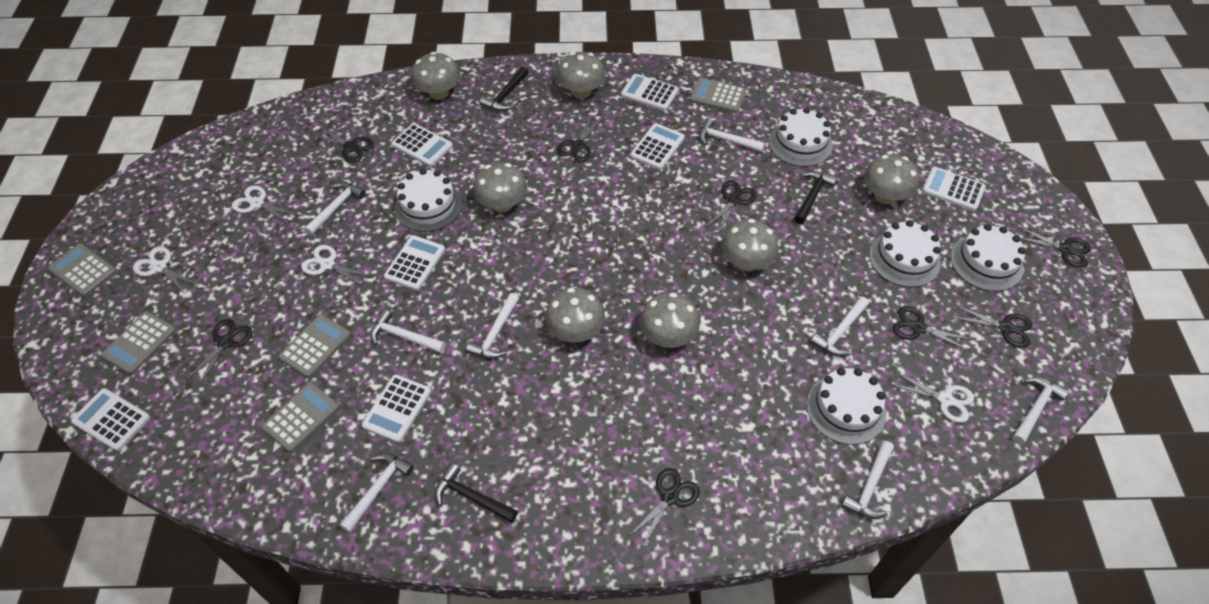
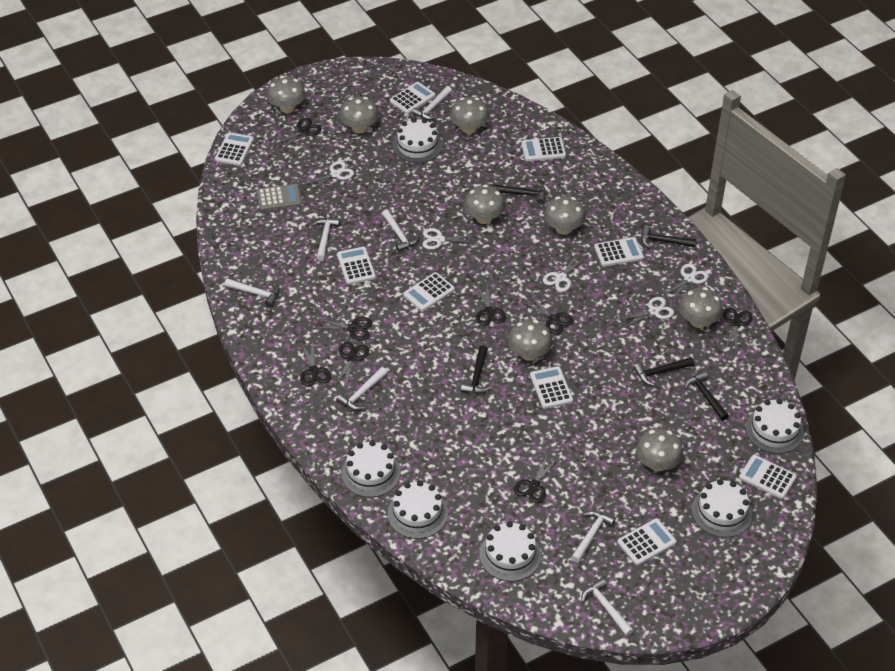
black hammer: [435,463,518,523] [480,66,529,111] [794,171,837,224] = 3 -> [461,345,491,393] [493,182,546,204] [633,357,694,386] [641,225,696,248] [684,371,729,421] = 5
grey calculator: [48,244,117,297] [101,311,176,374] [262,383,339,452] [278,314,351,378] [690,77,746,113] = 5 -> [256,184,302,211] = 1
grey mushroom: [411,52,460,100] [473,162,527,213] [545,288,605,343] [557,52,605,99] [640,292,700,348] [721,219,778,271] [864,154,919,204] = 7 -> [267,76,306,113] [339,96,379,134] [450,97,489,134] [464,184,505,224] [508,320,552,361] [544,196,586,235] [636,428,683,471] [679,287,723,328] = 8
white cake: [395,168,462,232] [769,108,833,167] [807,368,886,445] [869,220,941,287] [951,224,1026,291] = 5 -> [341,440,401,497] [388,480,448,539] [393,118,442,163] [480,521,541,581] [692,479,753,538] [745,399,804,454] = 6
white calculator: [71,388,150,451] [362,375,431,443] [384,235,445,291] [391,123,453,167] [621,74,679,111] [630,123,685,170] [922,167,986,211] = 7 -> [215,132,254,166] [337,247,376,285] [390,82,436,114] [403,272,455,311] [521,137,566,161] [530,366,573,409] [594,237,644,267] [617,518,677,565] [739,455,797,499] = 9
white hammer: [304,182,366,235] [340,453,414,533] [370,309,446,353] [466,293,519,359] [699,118,765,152] [810,297,869,356] [841,441,894,519] [1012,377,1069,445] = 8 -> [224,278,279,307] [312,218,340,261] [336,367,387,410] [382,209,419,252] [412,86,452,120] [571,510,616,563] [582,578,634,636] = 7
white scissors: [133,246,198,294] [232,185,298,223] [301,245,373,287] [890,371,974,423] = 4 -> [304,161,354,192] [423,228,475,249] [543,254,586,292] [618,297,674,328] [663,263,709,301] = 5

